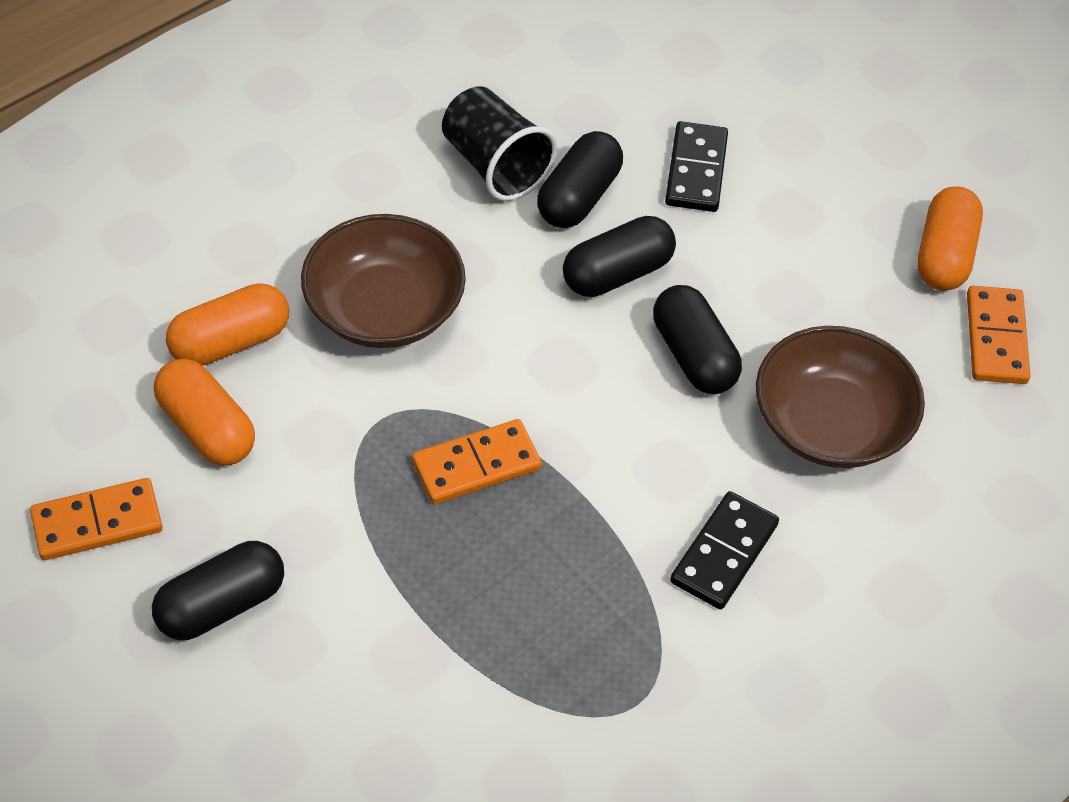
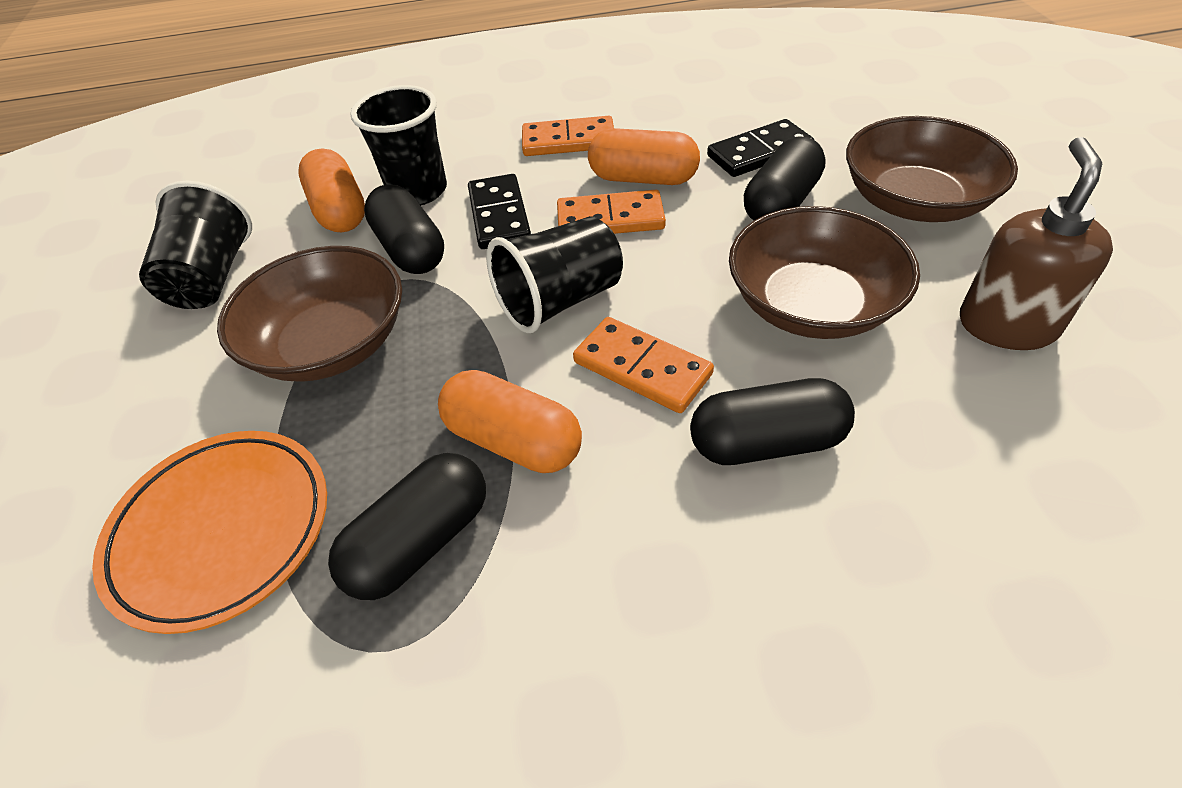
black cup: [442,86,557,201] = 1 -> [139,181,252,309] [350,85,447,205] [486,216,623,333] = 3
brown bowl: [301,214,466,348] [756,326,925,468] = 2 -> [217,246,402,382] [729,206,920,339] [846,116,1018,222] = 3
brown soap dispenser: none = 0 -> [960,137,1113,350] = 1
orange plate: none = 0 -> [92,431,327,634] = 1

